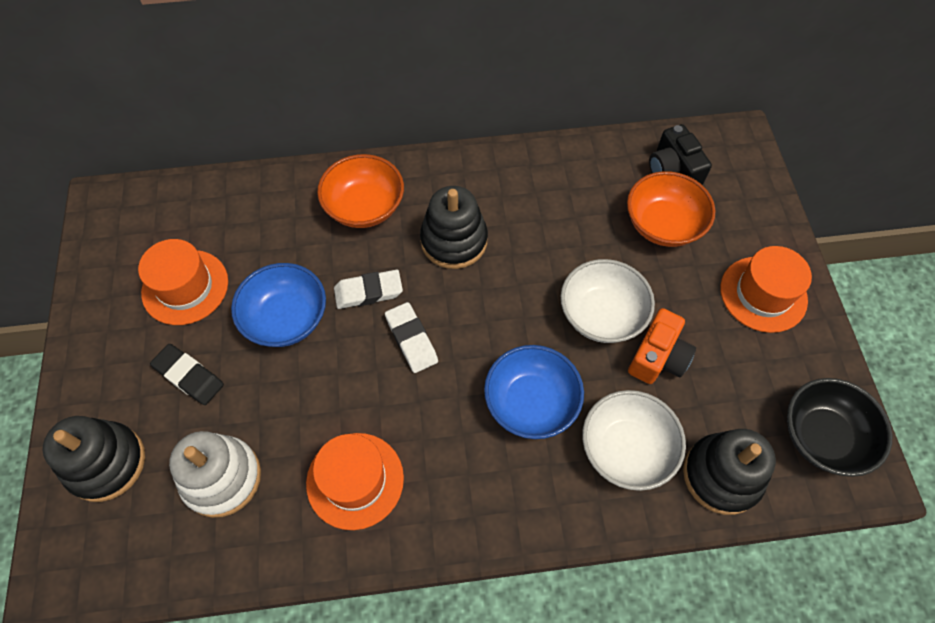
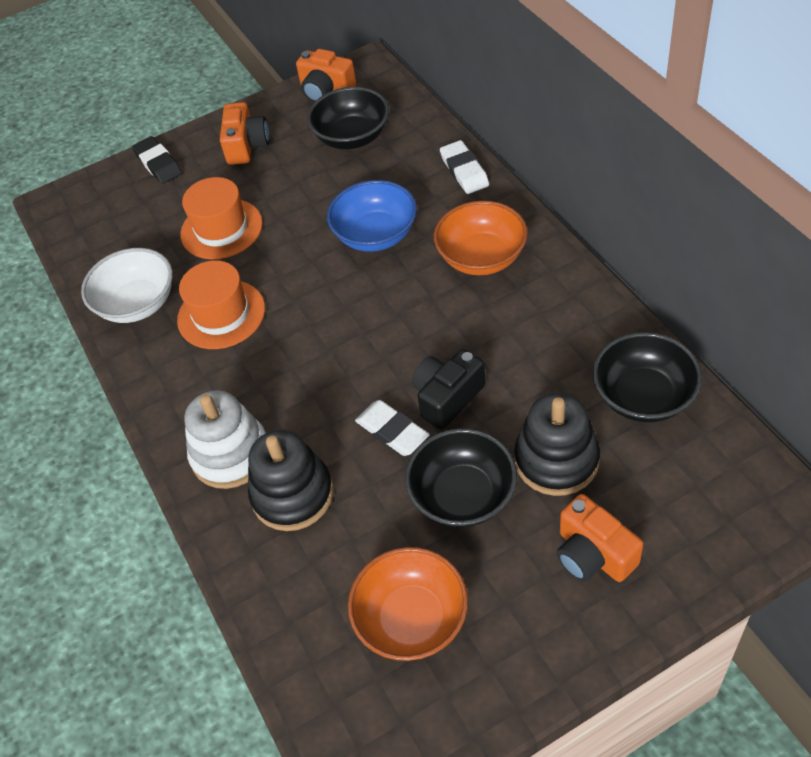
black bowl: [787,378,892,477] = 1 -> [307,87,389,149] [405,428,517,528] [593,332,702,422] = 3
black stacking toy: [42,416,145,502] [420,186,488,269] [683,429,776,515] = 3 -> [248,430,333,531] [514,393,600,496] = 2
blue bowl: [231,263,326,347] [484,345,584,439] = 2 -> [327,180,417,252] = 1
orange camera: [628,308,696,384] = 1 -> [220,102,270,165] [296,49,356,102] [557,494,644,582] = 3
orange hat: [138,239,228,325] [306,433,404,530] [720,246,812,333] = 3 -> [177,260,265,349] [180,177,263,259] = 2
white bowl: [561,259,655,343] [582,390,686,491] = 2 -> [81,248,173,323] = 1

